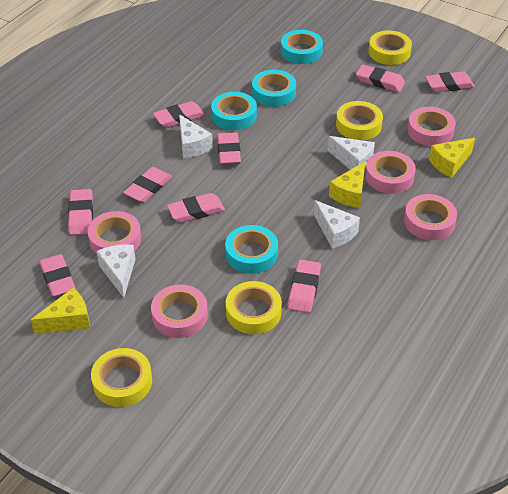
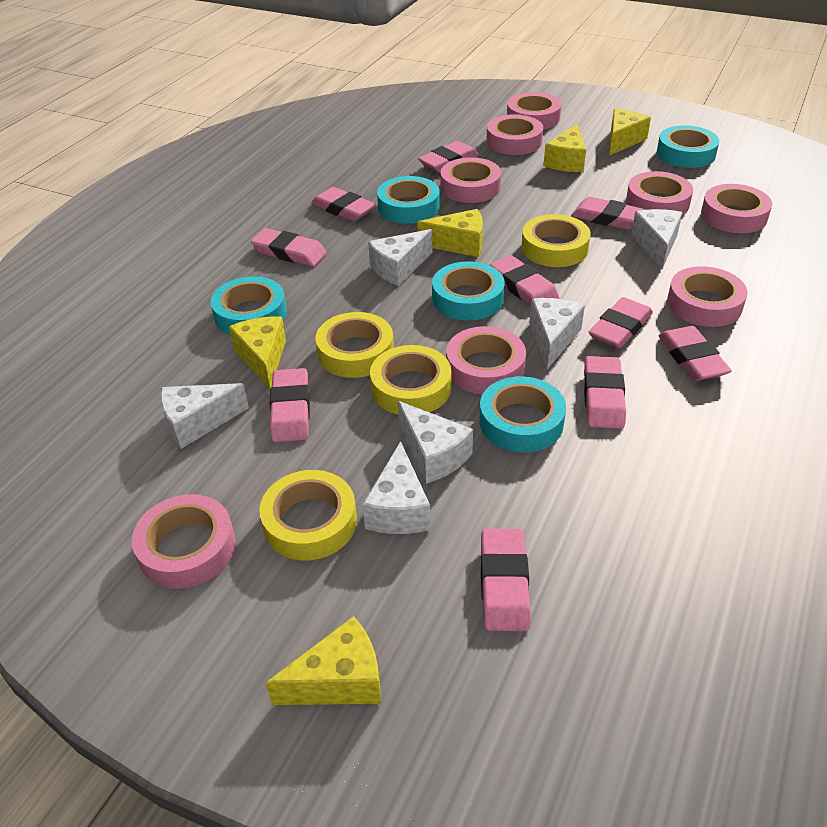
pink eraser: [39,254,76,297] [68,189,93,235] [123,167,172,203] [153,101,205,128] [167,193,225,223] [217,132,241,165] [288,260,321,313] [356,65,405,92] [425,71,475,92] = 9 -> [251,228,327,267] [270,368,310,442] [311,187,376,222] [418,141,479,173] [481,529,531,631] [489,255,560,305] [571,197,646,230] [584,356,626,429] [589,297,653,348] [658,326,732,381] = 10
pink tape: [88,211,141,254] [151,284,208,338] [365,151,416,194] [404,194,457,240] [407,107,456,146] = 5 -> [132,494,236,589] [441,157,501,203] [446,326,526,394] [486,114,543,155] [507,92,561,129] [626,171,693,215] [667,266,748,327] [701,184,772,233] = 8
turquoise tape: [211,92,257,130] [225,225,278,274] [252,70,296,107] [281,30,323,64] = 4 -> [210,276,287,335] [377,176,440,224] [432,261,505,321] [480,376,566,452] [657,125,719,168] = 5
white cheese: [96,244,135,298] [179,114,213,158] [314,200,360,249] [327,136,375,171] = 4 -> [160,383,249,449] [363,441,431,534] [368,229,432,286] [398,401,473,484] [530,298,585,369] [631,209,682,269] = 6
yellow cheese: [31,288,90,334] [329,161,365,208] [429,138,475,178] = 3 -> [229,316,286,389] [266,616,381,705] [417,209,483,257] [543,124,586,172] [609,109,651,156] = 5

